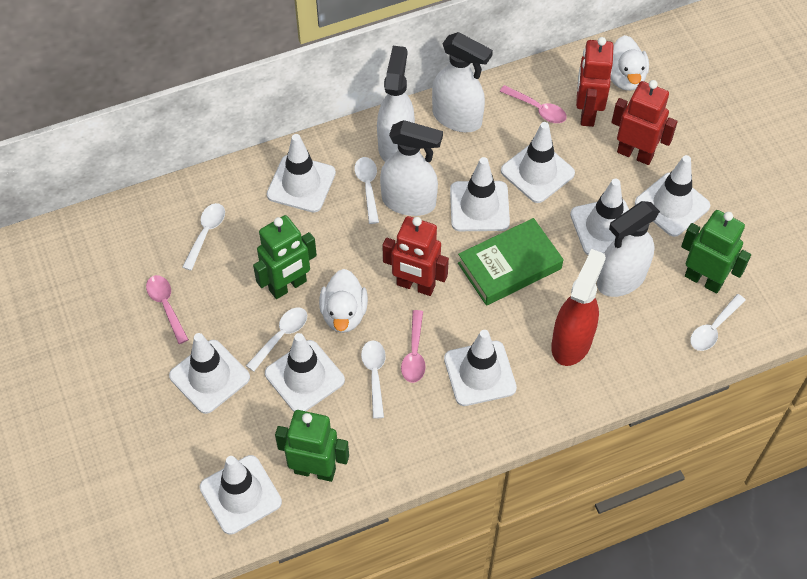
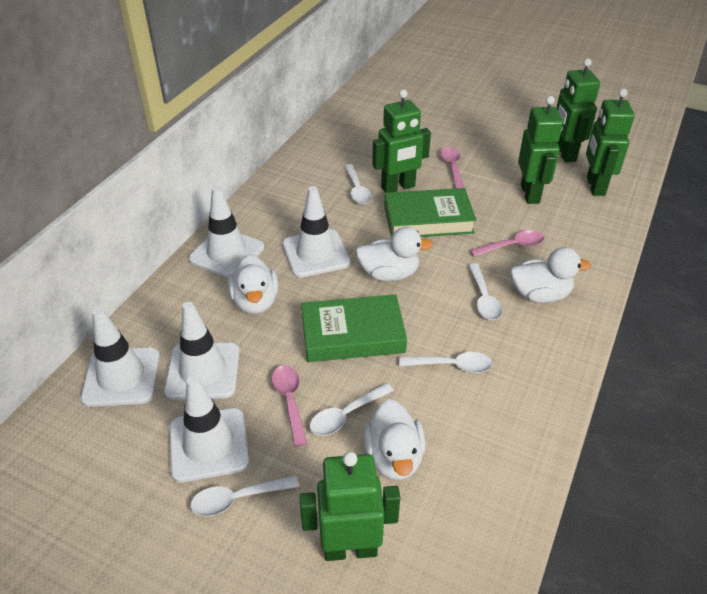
green book: [458,218,563,306] = 1 -> [301,294,407,362] [384,188,476,237] = 2
green robot: [253,215,317,299] [275,410,349,482] [681,210,751,294] = 3 -> [300,451,400,561] [372,89,431,193] [518,96,563,204] [556,58,600,163] [586,88,634,196] = 5
red robot: [382,216,449,296] [576,37,614,127] [611,80,678,165] = 3 -> none = 0
red spray bottle: [551,249,606,366] = 1 -> none = 0
white duck: [319,269,368,333] [611,35,649,91] = 2 -> [228,254,279,314] [355,227,433,282] [363,399,425,480] [510,247,591,303] = 4
white spray bottle: [377,46,415,162] [380,120,443,216] [432,32,493,132] [597,201,660,297] = 4 -> none = 0
white traffic cone: [169,333,250,414] [200,455,282,535] [265,333,345,412] [267,134,336,212] [444,330,517,406] [450,157,510,231] [501,122,575,203] [570,179,629,255] [635,155,710,237] = 9 -> [81,308,160,407] [164,302,240,400] [169,376,249,483] [189,186,264,278] [282,186,350,278] = 5

